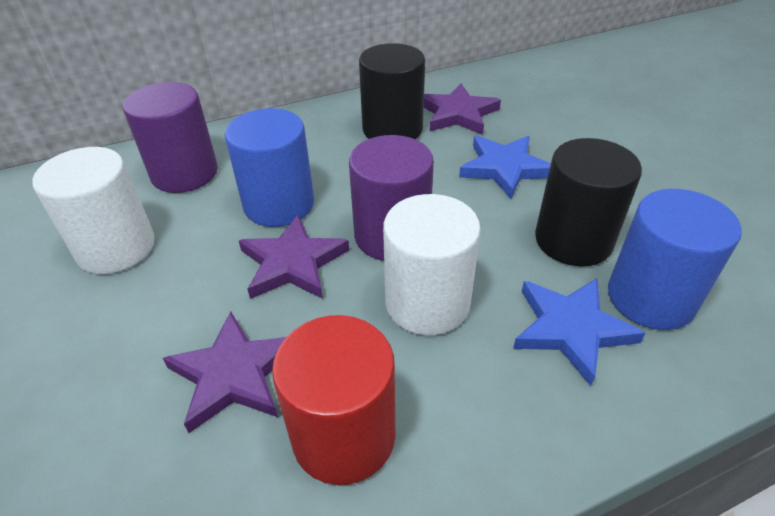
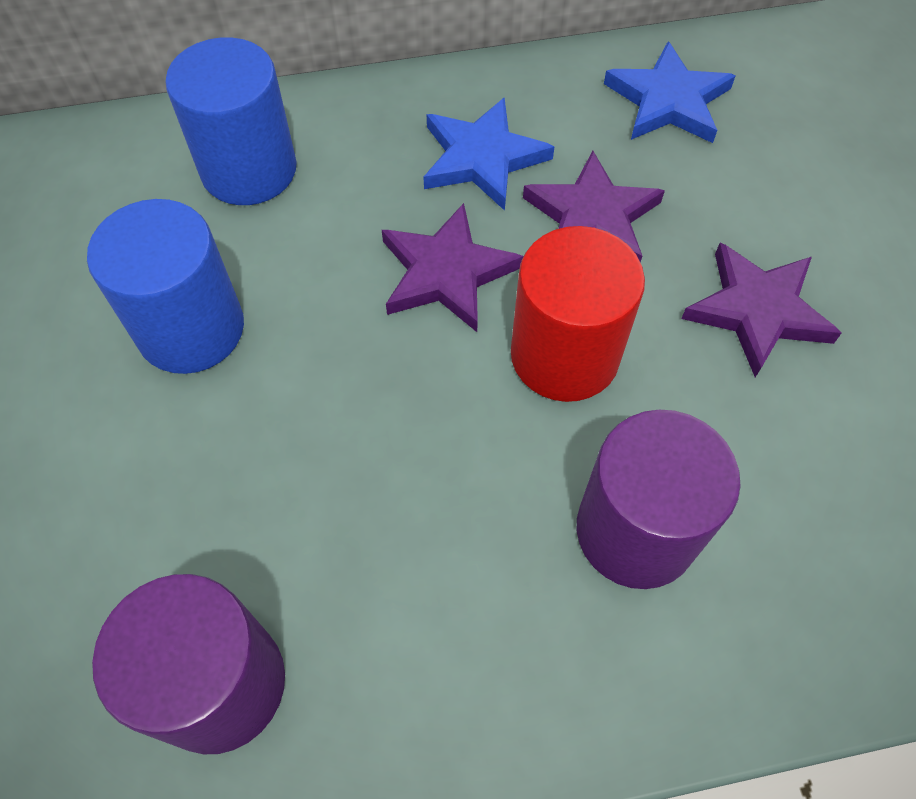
black cylinder: [359,43,425,139] [535,138,642,266] = 2 -> none = 0
white cylinder: [32,147,155,274] [383,194,481,335] = 2 -> none = 0

